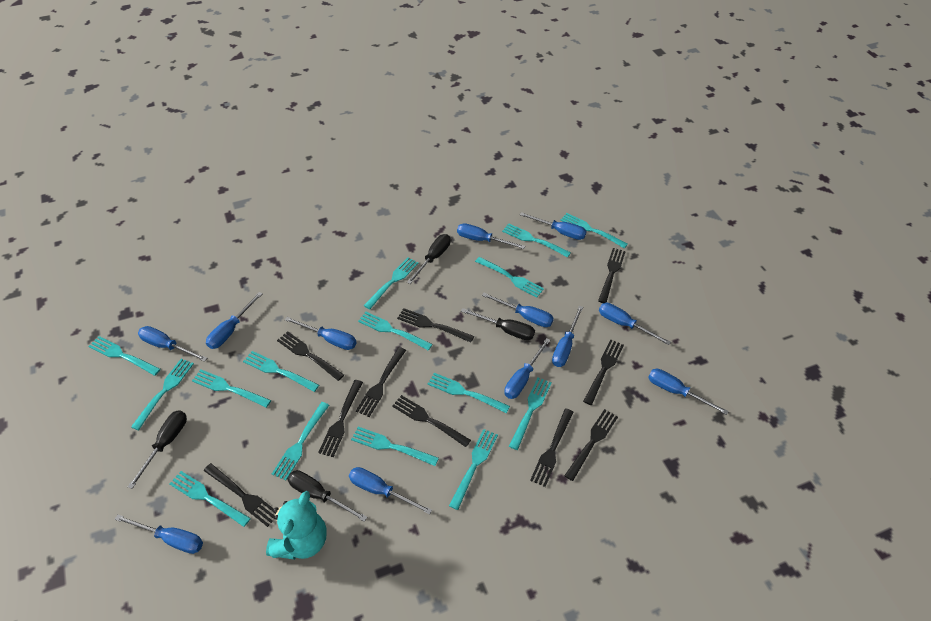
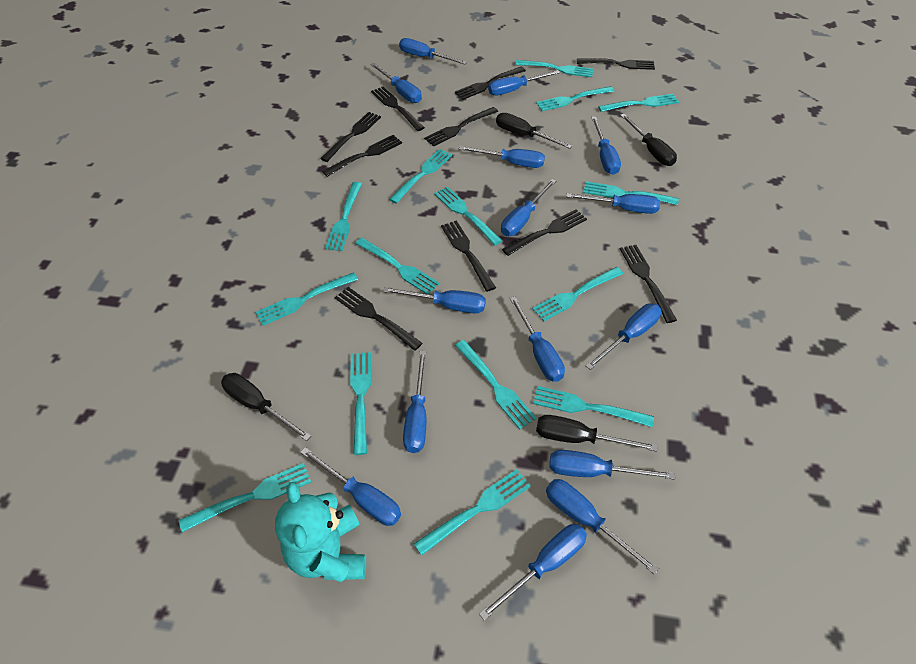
blue screwdriver: [115,515,203,554] [138,326,207,362] [206,292,263,349] [285,317,356,350] [349,467,432,515] [457,223,525,249] [482,293,554,327] [504,338,550,399] [520,212,587,240] [552,306,583,367] [599,303,671,345] [648,369,729,415] = 12 -> [300,447,401,526] [370,63,422,103] [383,287,486,313] [399,38,467,65] [403,351,426,453] [459,146,545,168] [479,524,587,621] [488,70,560,96] [501,179,556,236] [510,296,565,382] [546,479,659,575] [549,450,675,480] [566,193,660,214] [585,303,661,370] [591,117,621,175] = 15

